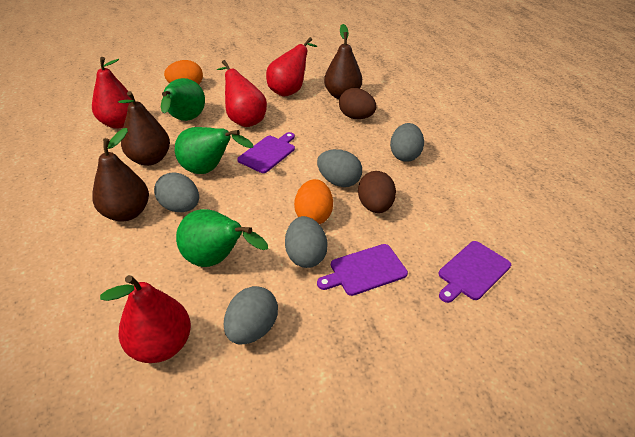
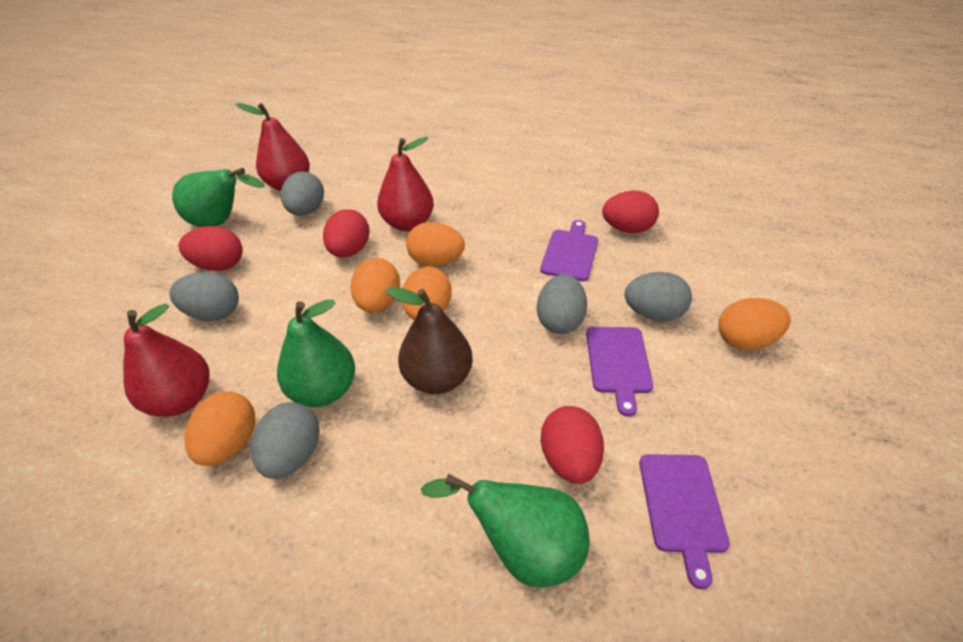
brown egg: [339,88,376,119] [358,171,396,213] = 2 -> none = 0
brown pear: [92,128,149,222] [118,91,170,166] [324,24,362,99] = 3 -> [386,287,473,394] = 1
orange egg: [164,60,203,85] [294,179,333,224] = 2 -> [184,392,255,466] [350,258,400,313] [402,267,452,320] [406,222,465,267] [719,298,791,350] = 5
red egg: none = 0 -> [178,226,243,271] [323,209,370,258] [541,406,604,484] [602,191,659,233] = 4
red pear: [92,57,132,129] [100,275,191,363] [217,60,267,127] [266,37,318,97] = 4 -> [123,303,209,417] [236,103,310,191] [377,137,434,231] = 3

